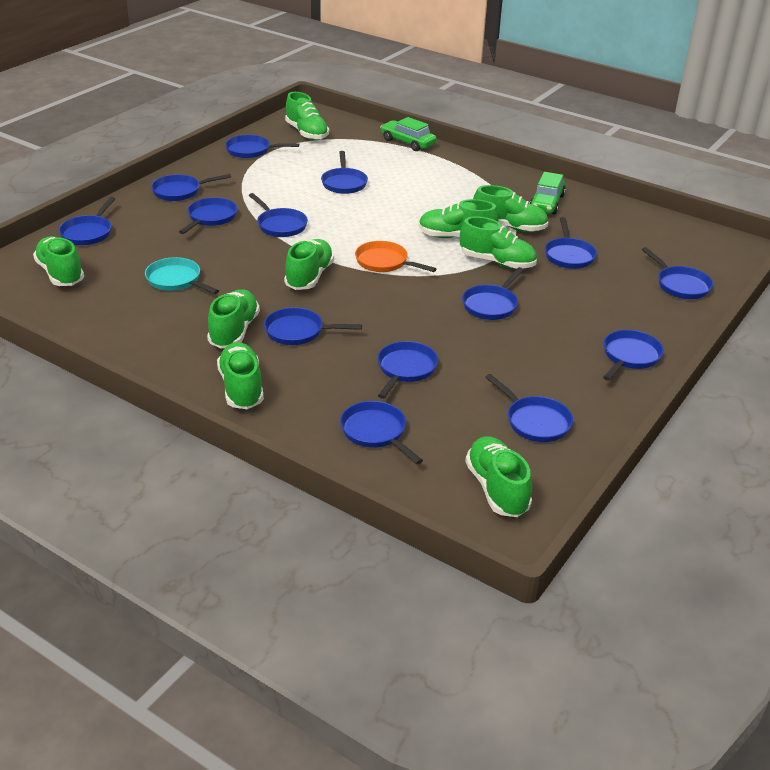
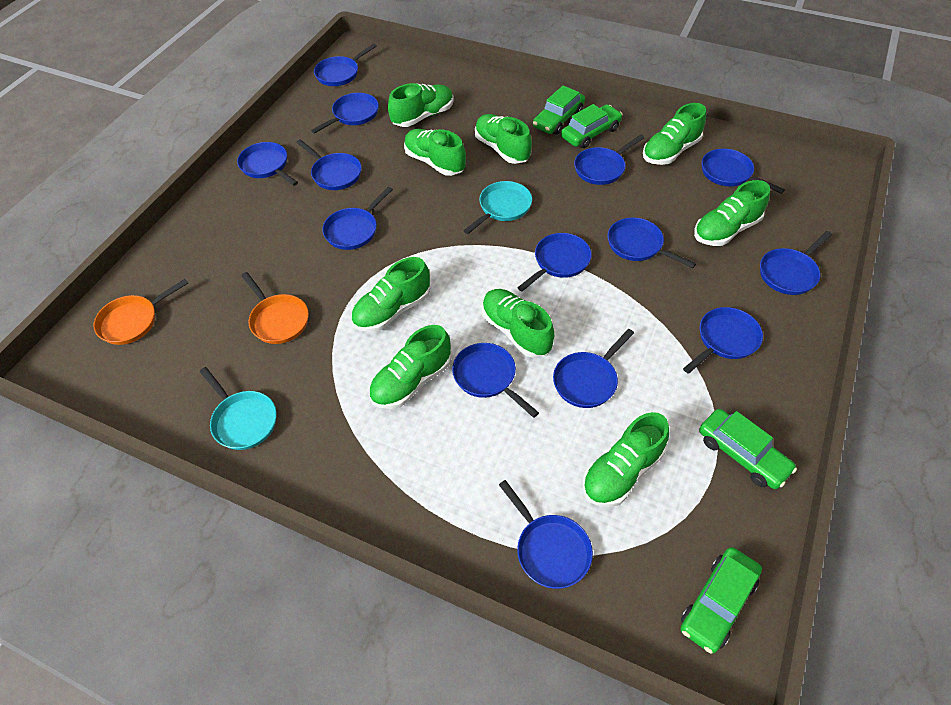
green car: [380,117,437,151] [529,172,566,214] = 2 -> [533,86,585,134] [561,104,623,148] [681,547,762,653] [699,409,797,489] = 4
orange pan: [355,241,437,272] = 1 -> [93,279,188,345] [241,272,309,344] = 2
turquoise pan: [145,257,219,294] = 1 -> [200,367,277,450] [464,181,532,234] = 2

